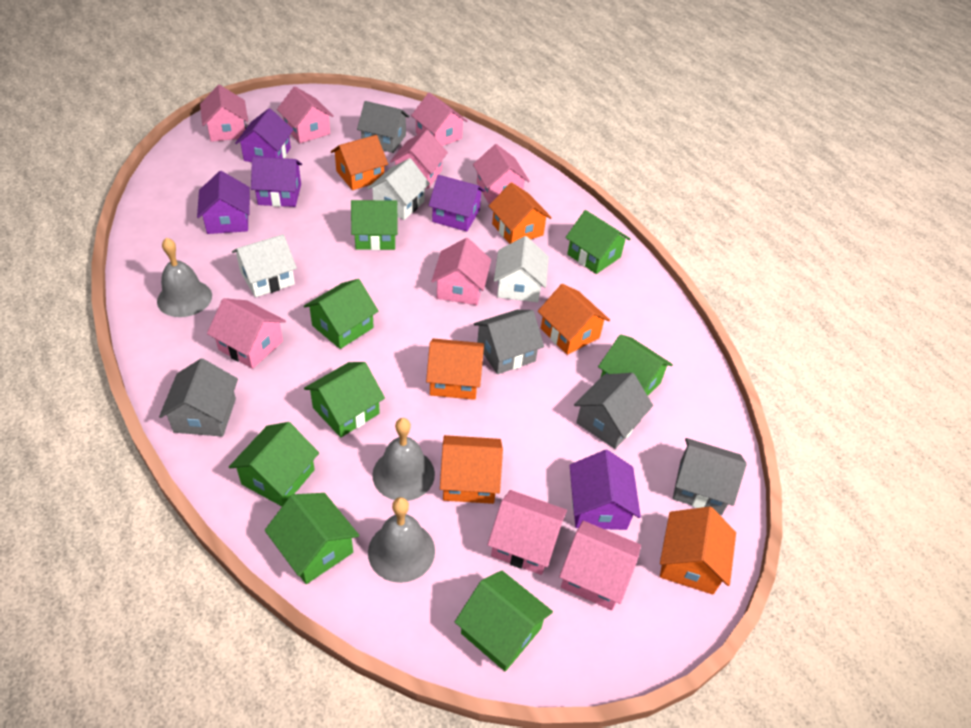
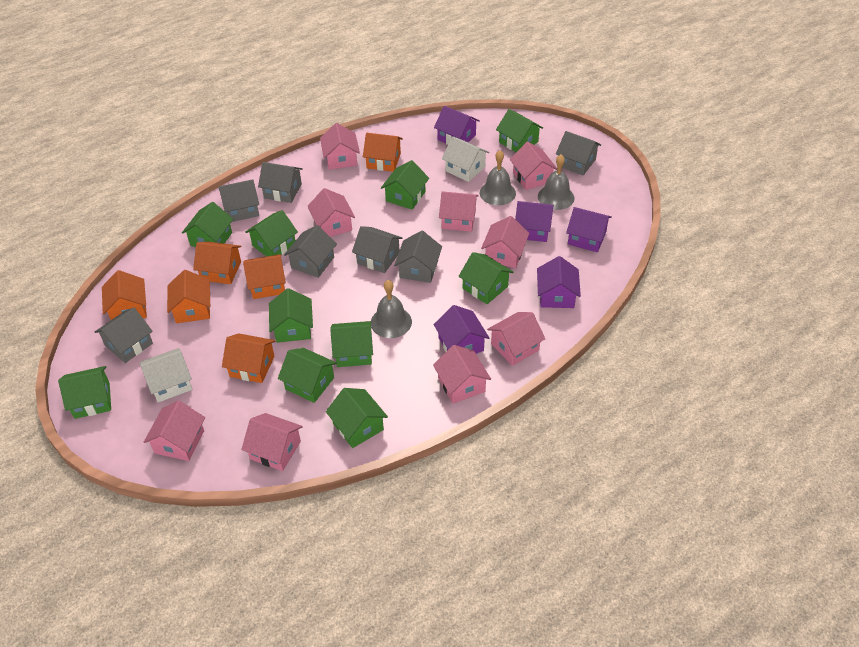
green house: [229,422,319,506] [265,493,359,584] [304,279,378,349] [304,362,385,438] [351,200,398,250] [455,571,553,671] [565,210,630,274] [598,334,673,396] = 8 -> [58,366,111,419] [182,202,233,247] [245,210,298,256] [269,288,313,343] [278,348,337,403] [326,388,388,448] [330,321,373,367] [381,160,429,210] [458,252,513,304] [496,109,543,152] = 10
grey house: [159,358,238,437] [357,101,409,153] [474,310,544,374] [574,373,653,449] [673,438,747,515] = 5 -> [95,308,153,363] [219,179,259,222] [258,162,303,203] [284,225,337,278] [352,226,402,273] [394,231,442,283] [556,131,601,175] = 7
white house: [232,234,297,297] [367,158,430,220] [494,236,549,302] = 3 -> [140,348,192,402] [442,137,489,182] = 2

